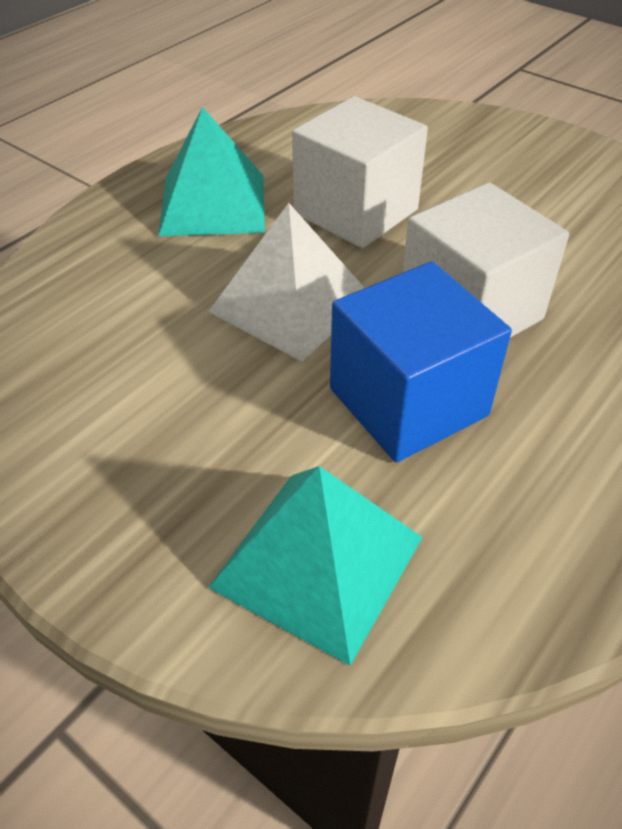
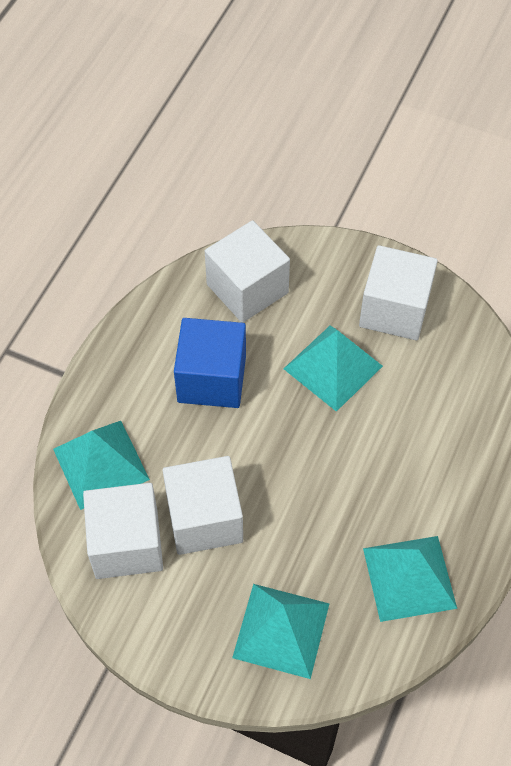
turquoise pyramid: [158,107,265,236] [208,466,423,666] = 2 -> [53,421,150,510] [232,584,329,679] [284,325,383,412] [363,536,457,622] = 4
white cube: [292,96,428,248] [402,182,569,338] = 2 -> [83,483,163,579] [162,456,243,555] [205,220,290,323] [359,245,438,340] = 4
white pyramid: [208,203,364,362] = 1 -> none = 0

